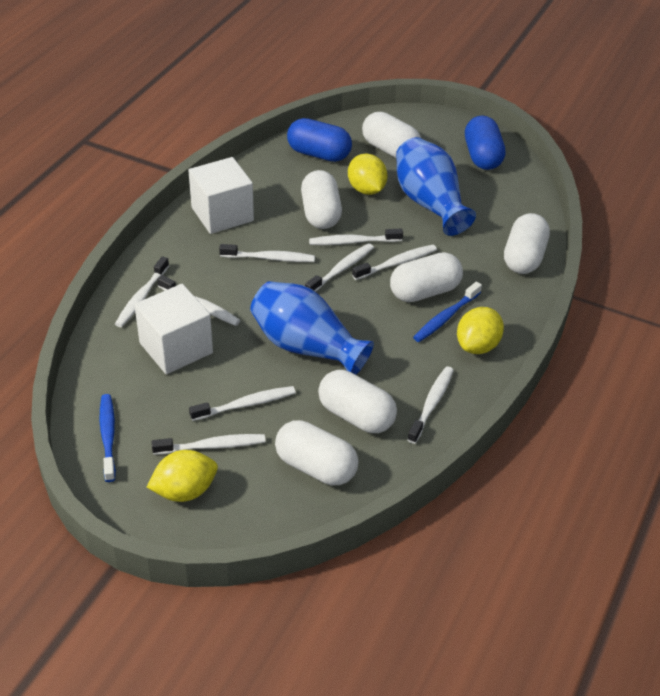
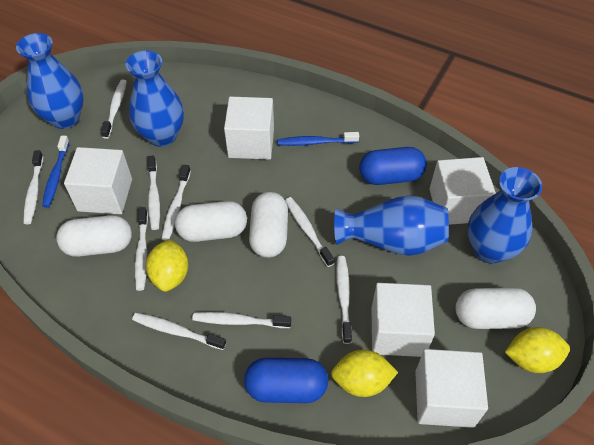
blue vase: [250,281,374,375] [396,137,476,236] = 2 -> [16,33,84,129] [126,50,184,147] [334,195,449,256] [468,167,542,264] = 4
white capsule: [275,420,358,485] [301,170,342,229] [318,370,397,433] [362,112,421,158] [390,252,463,302] [504,213,550,274] = 6 -> [56,215,132,257] [175,201,247,242] [249,192,288,258] [456,287,536,329] = 4
white cube: [134,284,213,374] [188,157,254,234] = 2 -> [64,147,132,214] [224,97,274,160] [371,283,435,357] [415,349,488,428] [429,157,496,225] = 5

